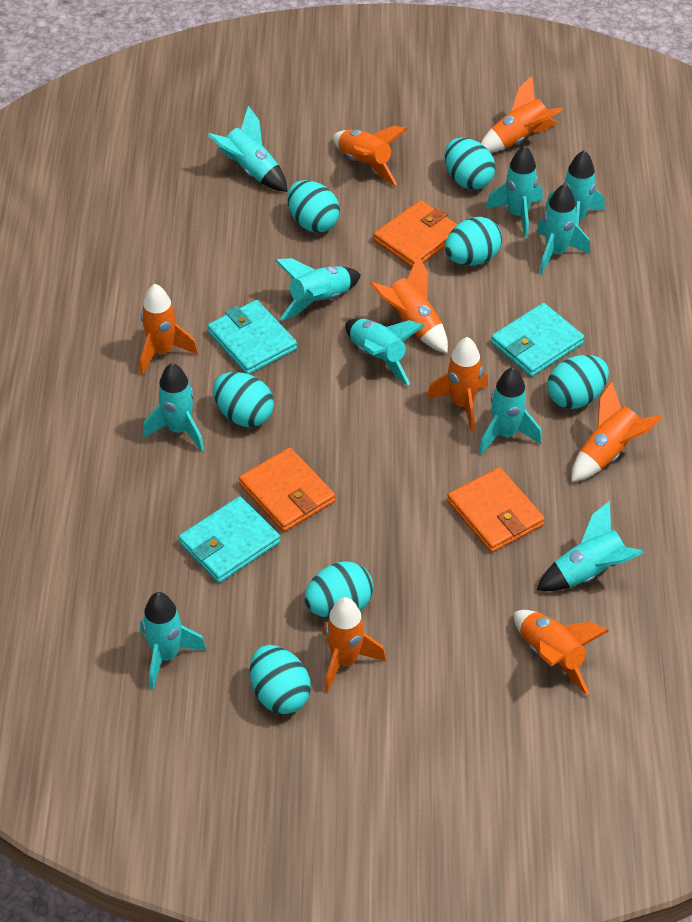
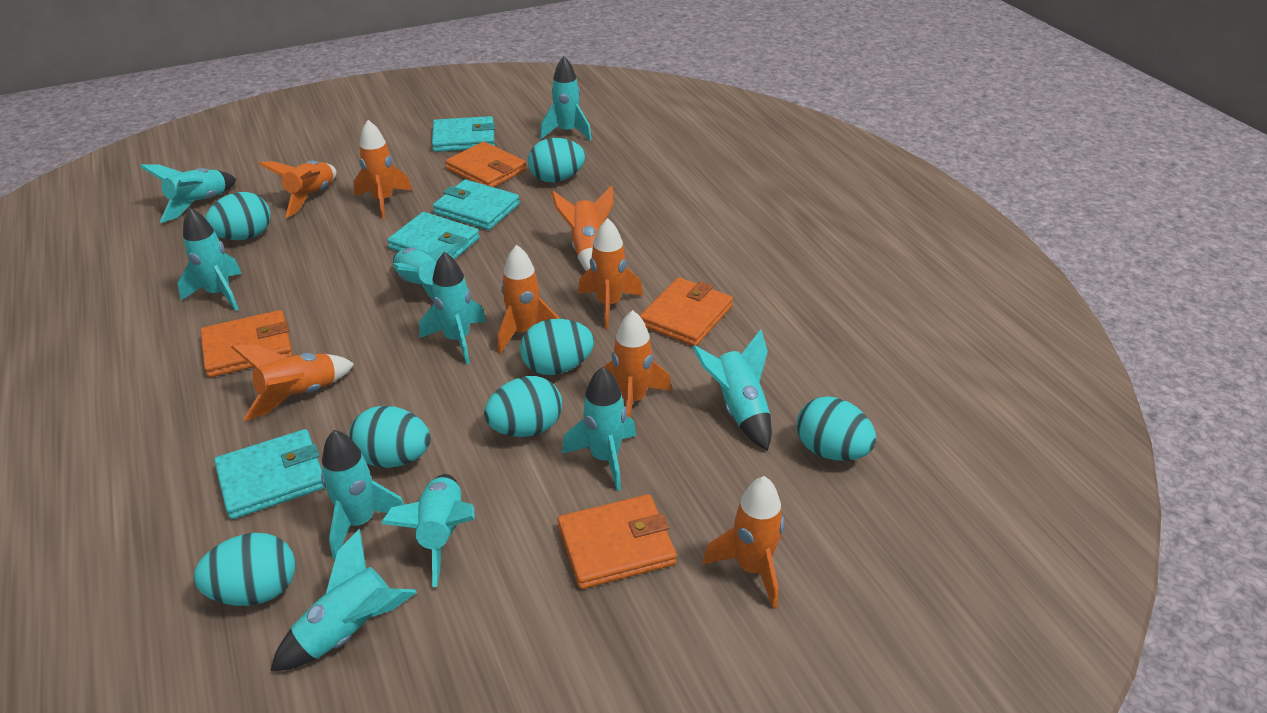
orange wallet: [239,447,335,532] [373,200,457,268] [447,467,545,553] = 3 -> [200,310,293,377] [445,142,527,187] [558,494,677,589] [640,277,733,346] = 4
turquoise wallet: [179,496,280,583] [208,300,297,374] [491,303,584,377] = 3 -> [214,429,325,519] [387,212,480,260] [432,116,495,152] [433,179,520,230] = 4

